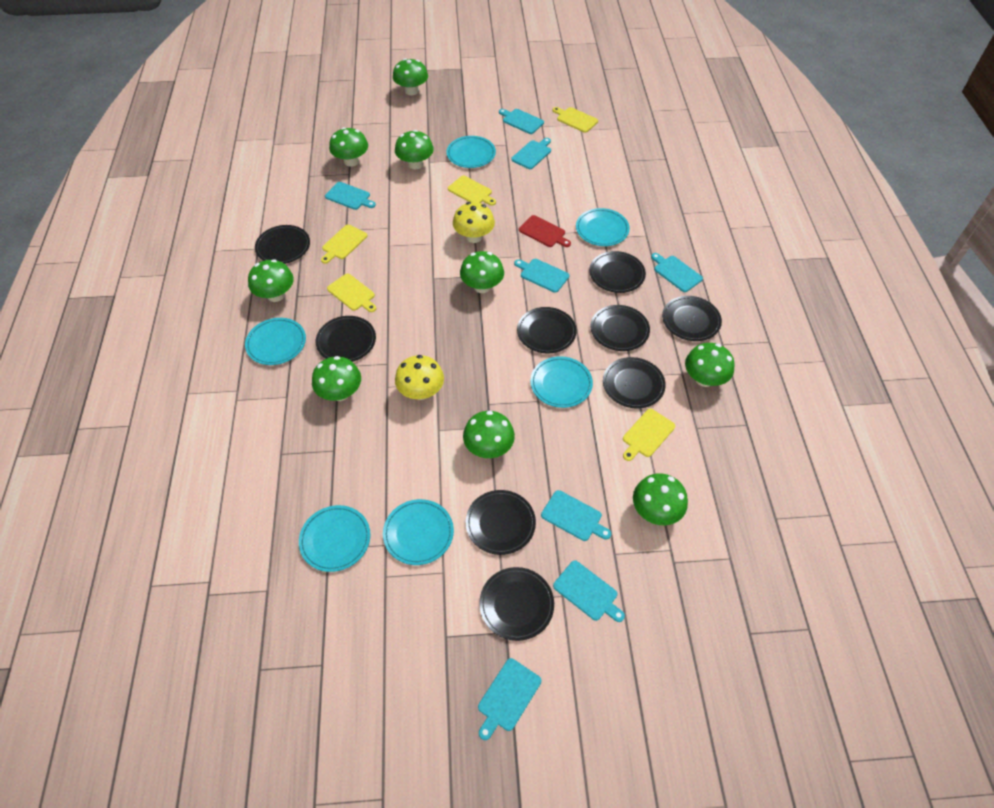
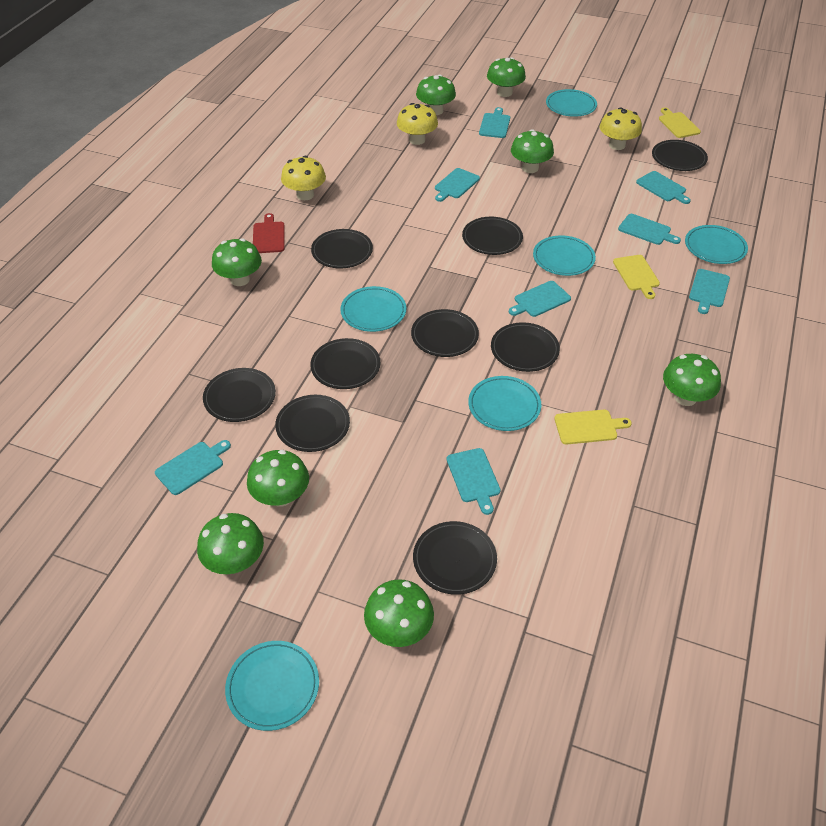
green mushroom: [248,259,294,302] [312,356,361,401] [329,127,368,167] [393,58,428,95] [395,130,434,169] [460,251,504,293] [463,411,515,458] [633,473,688,525] [685,343,735,387] = 9 -> [197,513,264,574] [212,238,262,286] [247,450,309,507] [364,579,434,647] [416,75,456,115] [487,57,526,97] [511,129,554,173] [663,354,721,406] = 8
yellow cutting board: [321,225,368,264] [327,273,376,312] [448,176,496,206] [553,107,598,133] [623,409,675,461] = 5 -> [554,410,632,444] [613,255,660,299] [659,107,701,138] = 3
yellow mushroom: [395,355,444,400] [453,202,495,243] = 2 -> [281,155,326,200] [397,103,438,145] [600,107,642,150] = 3

